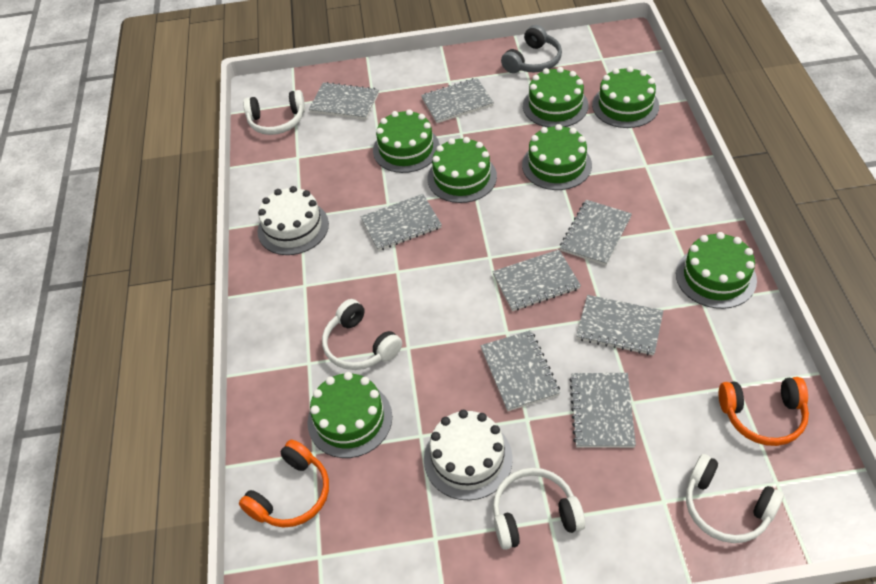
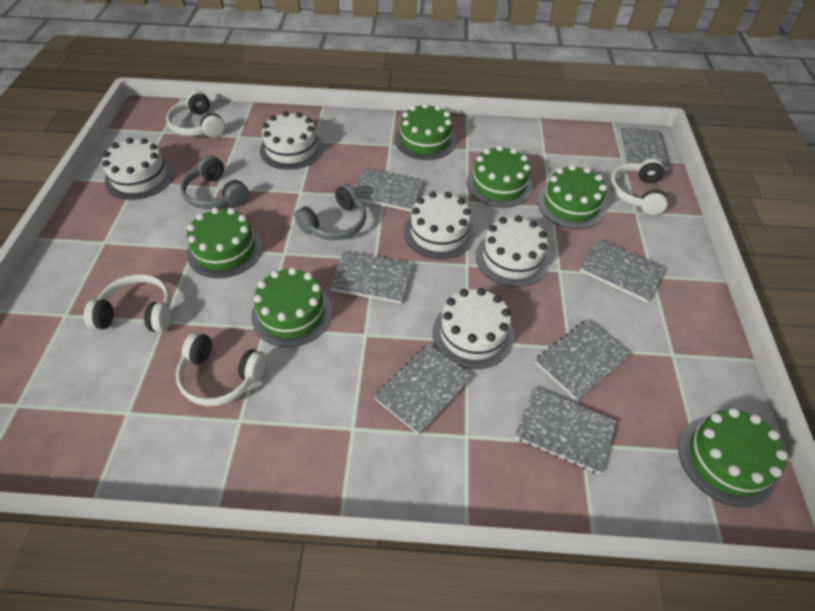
green cake: [307,372,392,458] [373,109,440,173] [428,137,497,203] [522,124,592,190] [523,67,589,127] [592,66,659,128] [676,232,757,309] = 7 -> [187,207,262,278] [251,267,332,347] [395,103,456,160] [467,145,533,208] [537,164,607,229] [678,408,788,507] = 6
grey headphones: [501,25,562,73] = 1 -> [180,155,249,209] [294,184,366,240] = 2
grey notebook: [309,82,379,120] [360,194,442,251] [421,78,494,123] [480,330,560,411] [492,250,581,311] [560,200,632,266] [569,373,636,448] [576,295,663,356] = 8 -> [330,250,413,304] [354,168,424,212] [374,344,472,435] [515,387,617,475] [535,319,630,401] [580,239,666,302] [619,127,670,170] = 7
orange headphones: [239,440,329,528] [719,377,809,446] = 2 -> none = 0
white cake: [257,186,329,255] [424,410,513,500] = 2 -> [102,138,174,200] [260,111,323,170] [404,191,475,259] [432,288,514,369] [476,215,549,287] = 5

